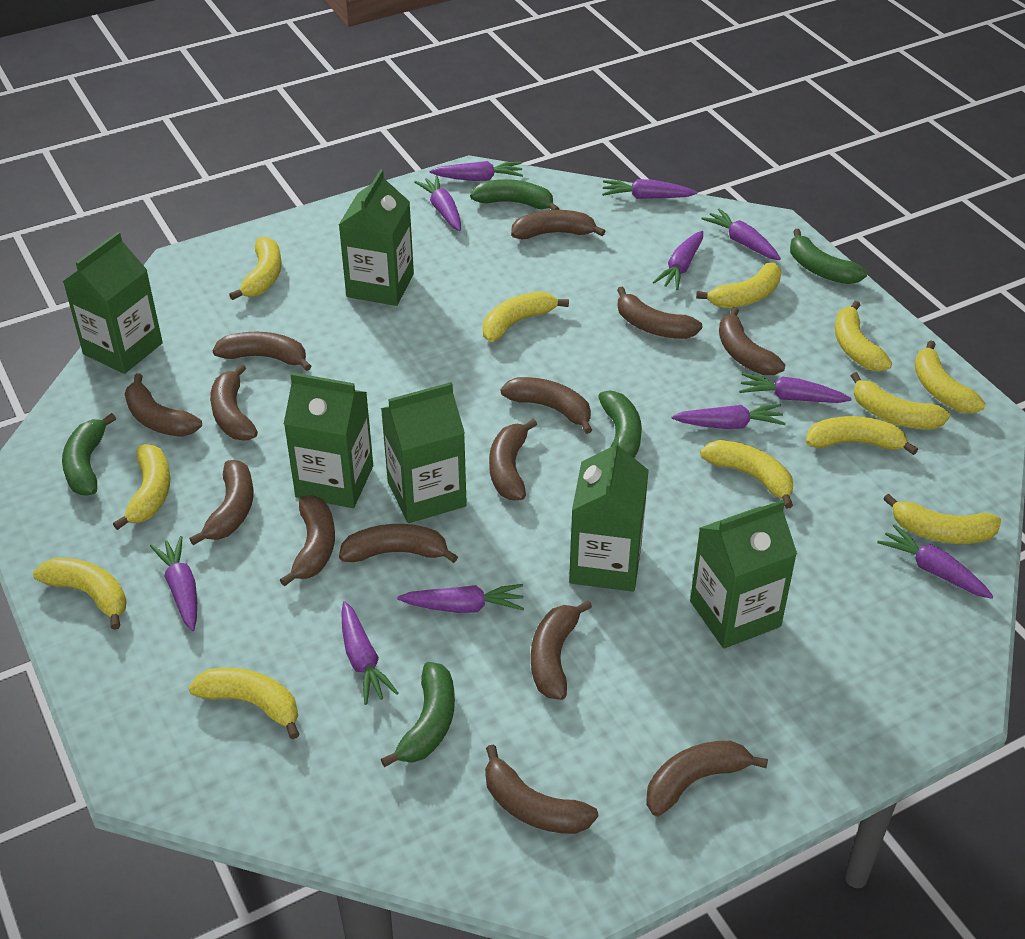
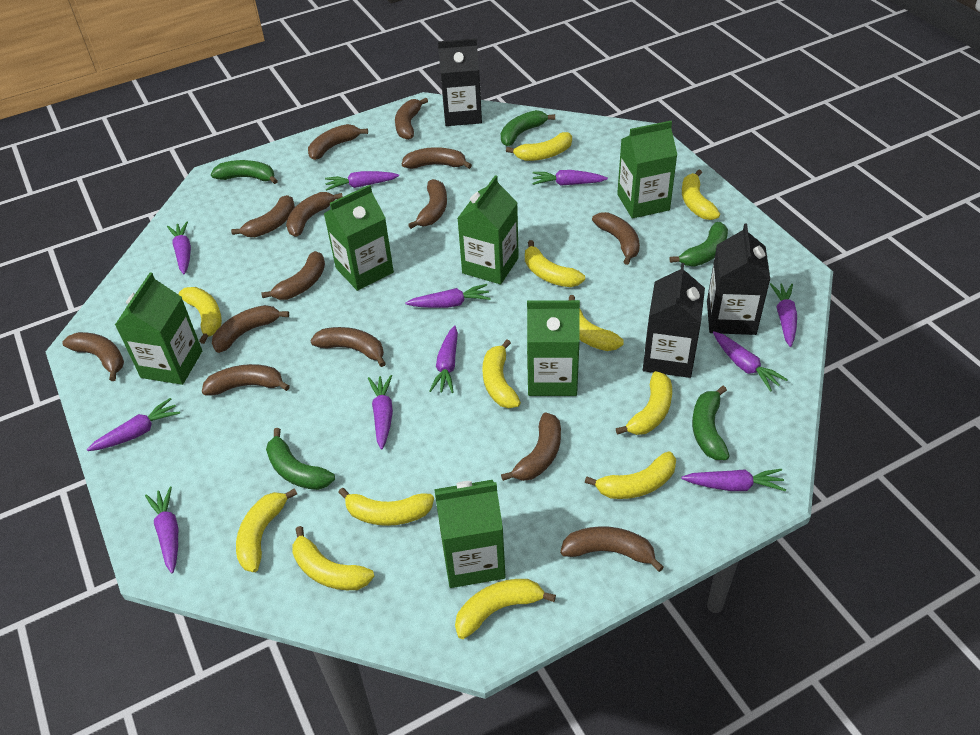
black carton: none = 0 -> [438,38,482,126] [643,263,705,378] [707,224,770,335] = 3

